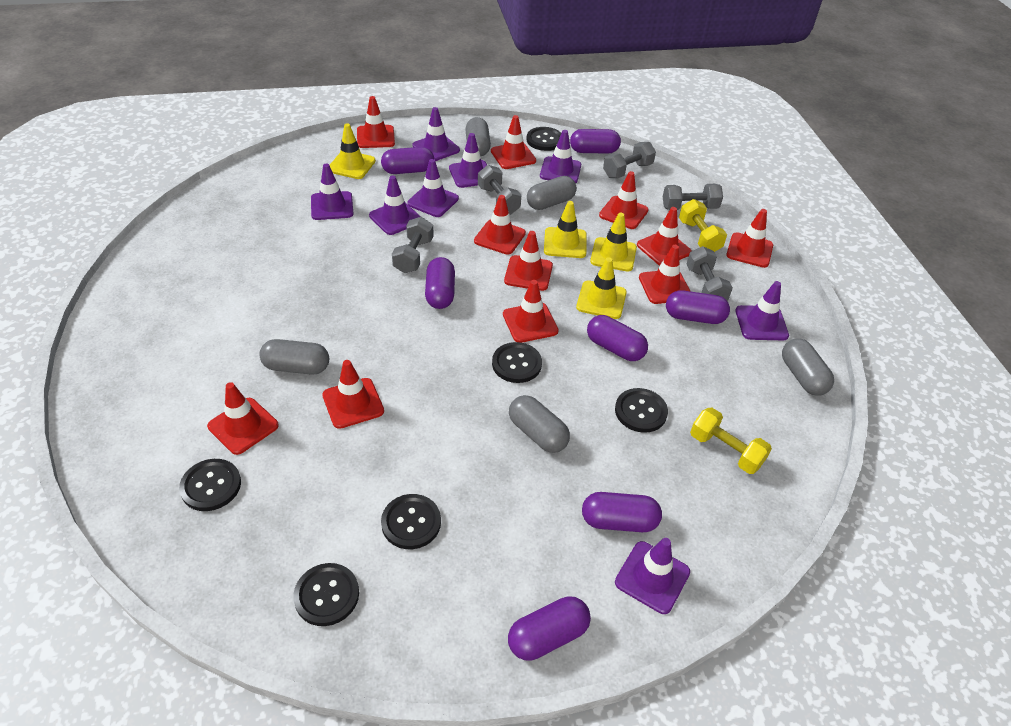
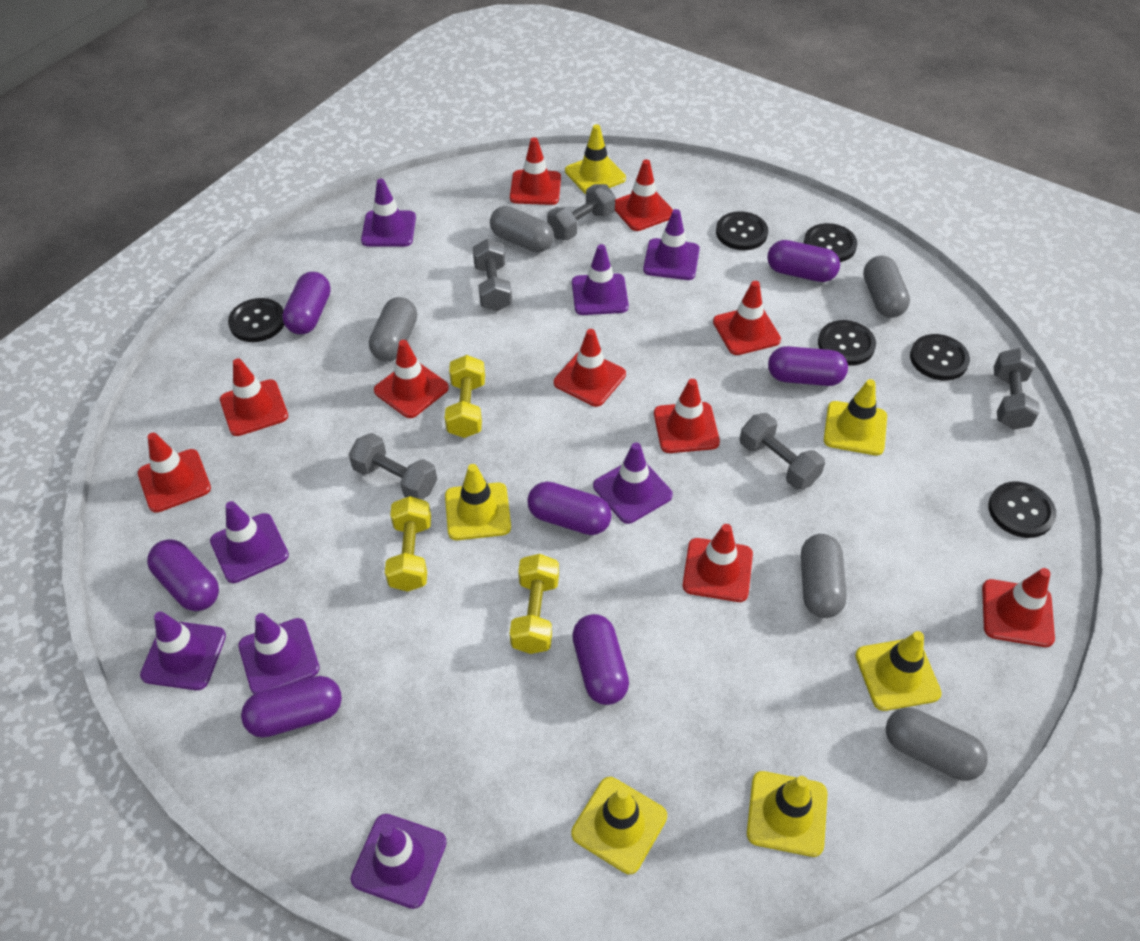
red traffic cone: [207,382,279,455] [322,360,384,429] [357,96,395,148] [474,195,526,255] [491,115,536,169] [503,280,559,343] [504,231,553,291] [599,171,649,229] [637,207,691,266] [639,245,690,304] [726,209,773,268] = 11 -> [138,433,211,513] [220,359,288,436] [374,340,449,418] [510,137,561,205] [554,329,626,407] [615,159,673,231] [654,379,720,453] [683,524,753,602] [713,281,781,355] [982,568,1055,647] = 10
yellow dumbbell: [679,199,727,252] [690,408,772,474] = 2 -> [385,496,431,592] [445,355,485,438] [510,554,559,654] = 3
yellow traffic cone: [330,124,376,179] [544,201,587,258] [576,257,627,319] [590,213,637,271] = 4 -> [445,464,511,540] [565,124,626,194] [571,777,667,874] [747,771,827,857] [824,379,887,456] [855,631,942,711] = 6

